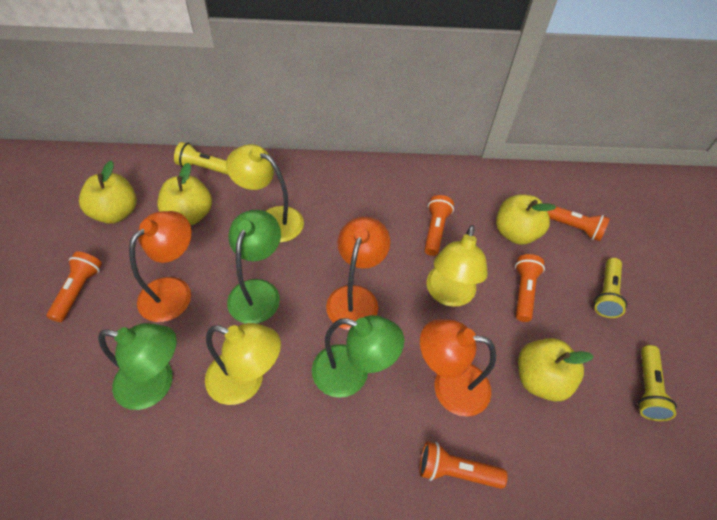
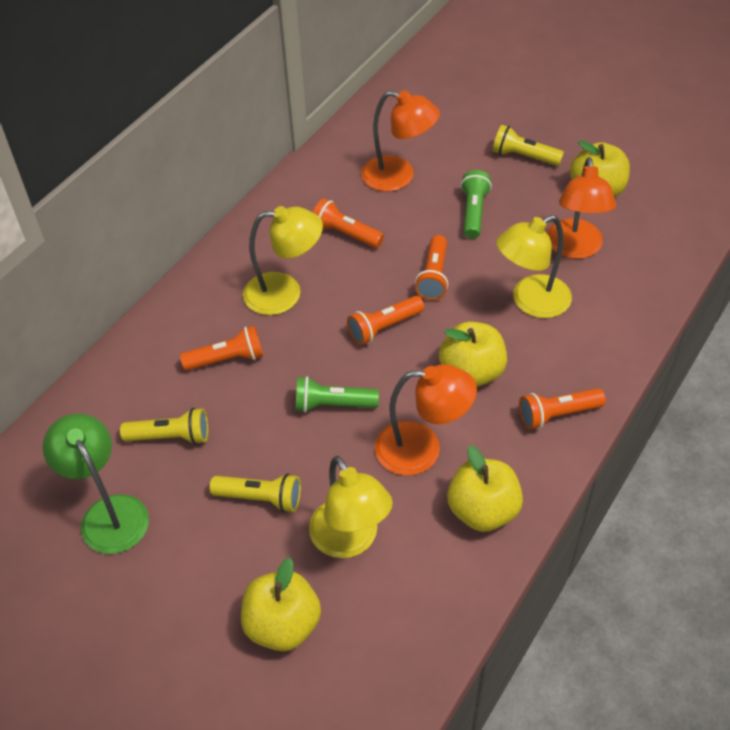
green flashlight: none = 0 -> [295,376,379,413] [461,170,492,239] = 2
green lamp: [98,323,177,410] [227,210,281,324] [312,315,404,398] = 3 -> [43,413,149,554] = 1

